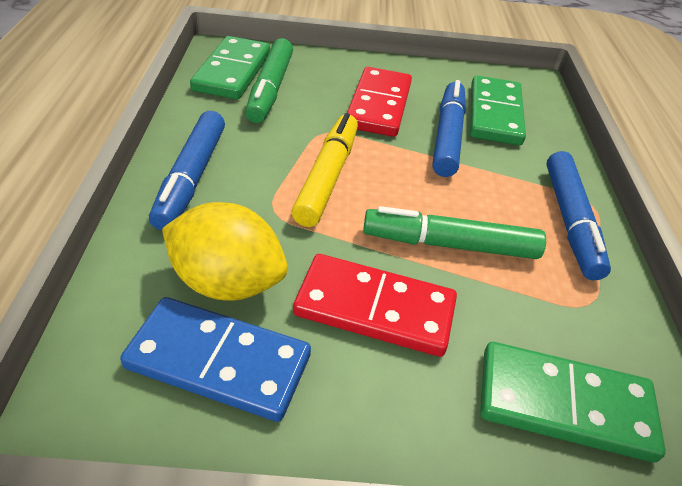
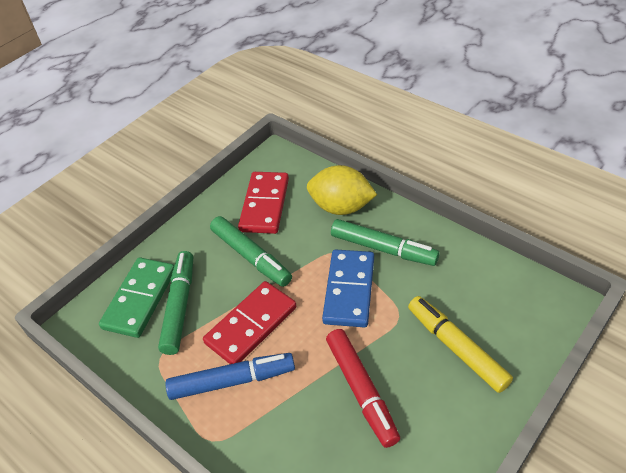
blue marker: [149,111,225,231] [432,80,466,177] [546,151,611,280] = 3 -> [165,353,295,400] = 1
green domino: [190,36,270,99] [470,75,526,145] [480,342,666,463] = 3 -> [99,257,174,338] = 1
green marker: [245,38,293,123] [363,206,546,259] = 2 -> [158,251,193,355] [210,216,292,287] [331,219,440,266] = 3
red marker: none = 0 -> [326,329,400,448] = 1

